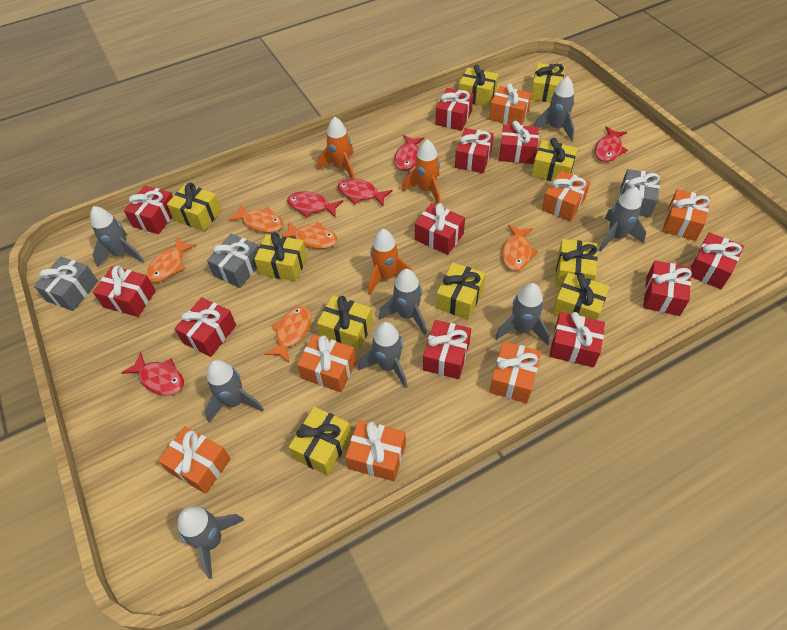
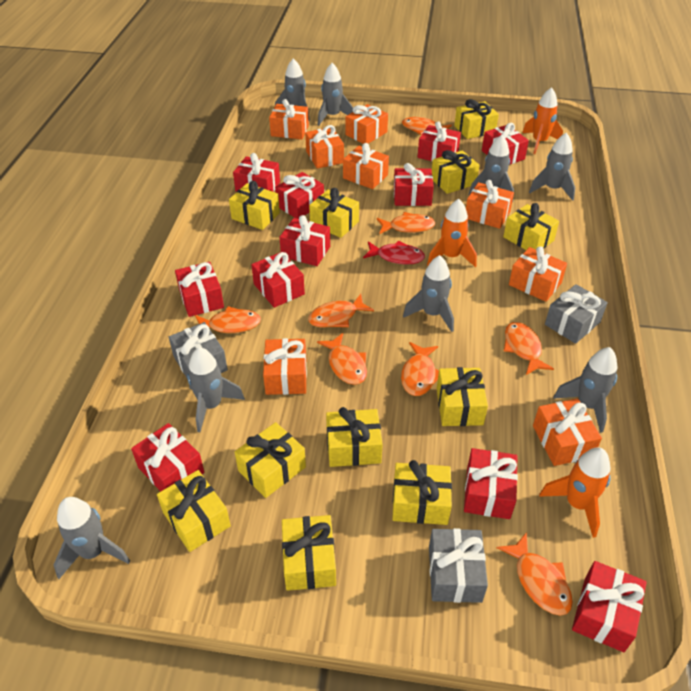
orange fish: [146,237,197,283] [228,204,283,233] [264,307,311,362] [281,221,337,249] [502,225,538,271] = 5 -> [195,306,261,333] [308,294,374,328] [317,333,367,385] [377,212,435,234] [401,342,439,396] [402,117,452,135] [497,532,573,616] [504,322,554,375] = 8
orange gift: [158,426,231,494] [297,334,356,392] [345,420,406,481] [489,83,532,125] [489,341,541,403] [541,170,591,222] [662,189,711,241] = 7 -> [263,338,307,395] [269,99,309,139] [305,125,344,169] [343,143,389,189] [345,104,388,144] [466,180,514,229] [509,246,567,302] [533,398,602,466] = 8
red fish: [122,352,184,395] [287,191,343,218] [337,178,393,206] [394,135,424,171] [595,126,628,162] = 5 -> [363,241,425,265] = 1
yellow gift: [167,183,222,231] [254,232,307,281] [289,407,352,476] [317,295,373,351] [436,263,486,320] [459,65,498,107] [531,63,565,102] [531,138,578,181] [552,273,610,320] [555,239,597,287] = 10 -> [157,470,231,552] [229,181,280,230] [235,422,306,498] [282,515,336,591] [309,188,359,238] [326,407,383,467] [392,460,452,525] [432,150,480,194] [437,367,488,426] [454,99,499,139] [503,203,559,250] = 11

